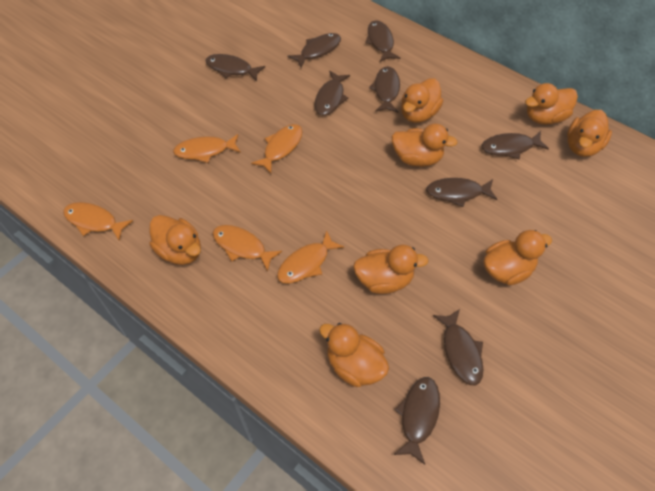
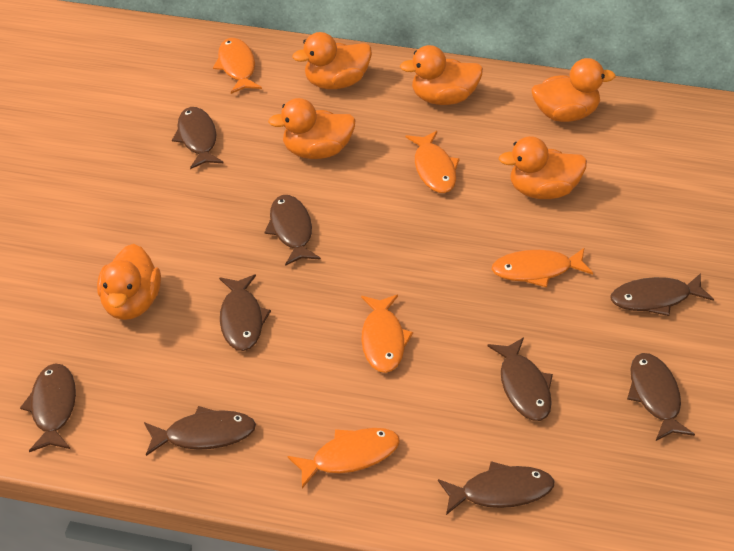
orange duck: [149,215,201,265] [319,323,389,387] [353,245,429,294] [392,124,458,167] [401,78,443,123] [484,230,552,285] [525,83,578,125] [567,110,612,157] = 8 -> [97,244,161,320] [268,98,356,159] [292,32,372,89] [400,45,483,105] [499,136,587,199] [532,58,616,122] = 6

